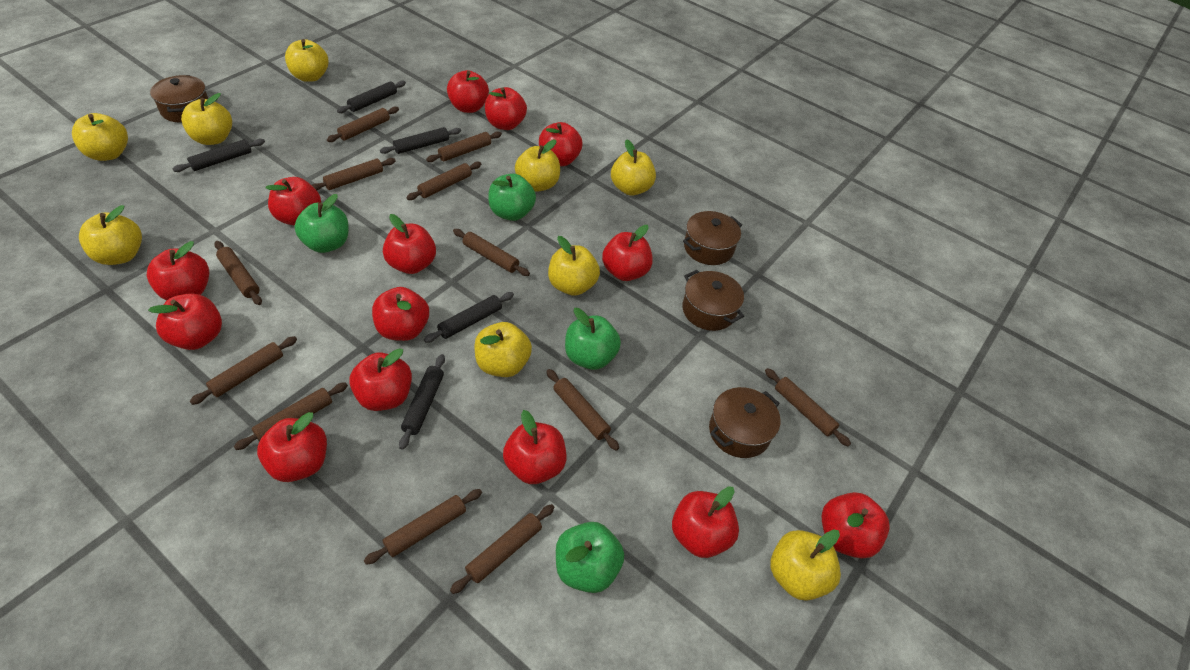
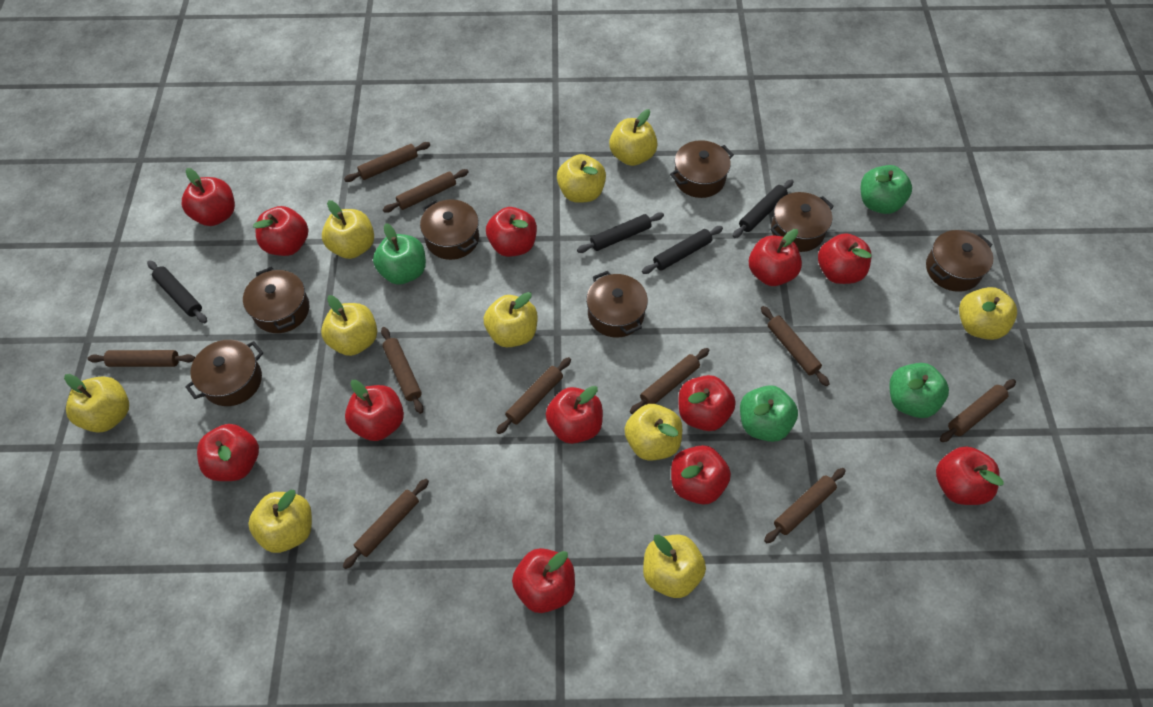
black rolling pin: [173,139,265,172] [337,80,406,113] [380,127,461,154] [399,354,445,450] [424,292,514,343] = 5 -> [147,260,207,323] [577,212,664,253] [642,226,723,274] [733,179,794,238] = 4
brown pot: [150,75,208,123] [682,270,744,331] [683,211,742,265] [709,387,780,458] = 4 -> [185,340,263,406] [243,267,309,333] [420,200,479,260] [586,271,648,338] [670,140,734,198] [770,192,834,252] [926,230,993,292] = 7
brown rolling pin: [190,336,297,405] [214,241,262,305] [234,382,348,450] [312,158,396,190] [327,107,399,142] [364,489,482,565] [406,162,481,200] [426,131,502,162] [450,504,554,594] [453,229,530,276] [546,369,619,451] [765,368,851,446] = 12 -> [87,350,195,367] [343,479,429,569] [344,142,430,182] [381,327,423,414] [383,169,469,213] [496,357,571,434] [630,348,709,414] [761,306,829,386] [764,468,846,543] [940,379,1016,442] = 10
red apple: [147,241,209,300] [148,293,222,350] [257,412,327,482] [266,177,321,226] [349,348,412,411] [372,287,429,341] [383,214,436,274] [447,70,489,113] [485,87,527,130] [503,410,567,484] [539,122,582,166] [602,225,653,281] [672,486,739,558] [821,492,890,558] = 14 -> [182,168,235,226] [197,424,259,481] [253,206,308,256] [345,380,404,441] [486,207,537,257] [512,548,575,613] [546,386,603,444] [671,445,731,505] [679,375,736,431] [749,229,802,286] [818,233,871,284] [936,446,1004,505] = 12
yellow apple: [72,113,128,161] [79,205,142,265] [181,93,232,145] [285,39,328,82] [474,322,532,377] [515,140,560,192] [548,236,600,296] [611,139,656,196] [771,529,841,601] = 9 -> [64,374,129,433] [248,490,312,553] [321,295,377,356] [322,200,374,259] [484,292,538,347] [557,154,606,203] [609,109,658,166] [625,404,682,461] [643,534,706,598] [959,287,1017,340] = 10

